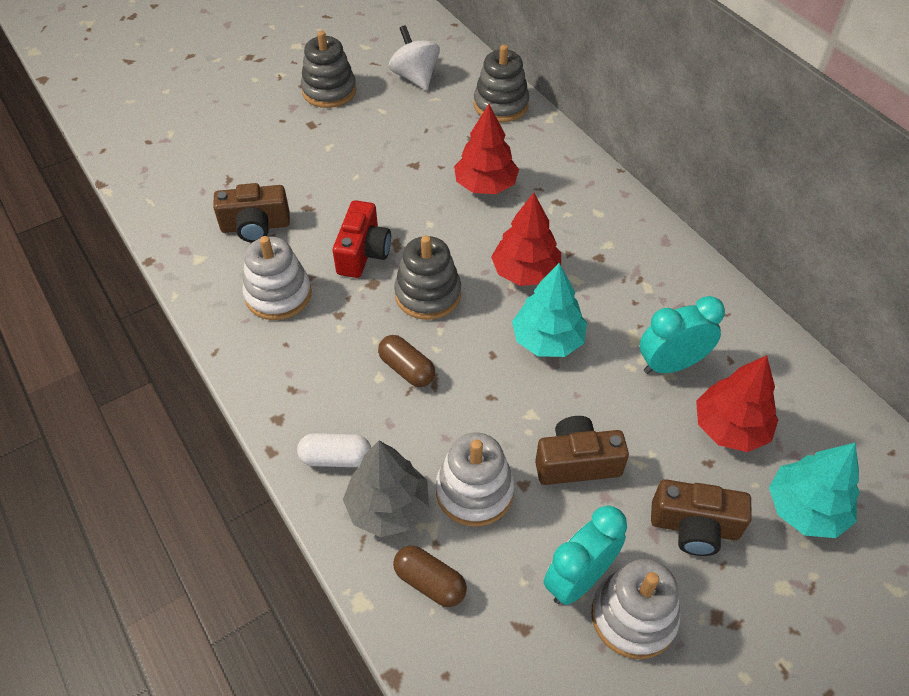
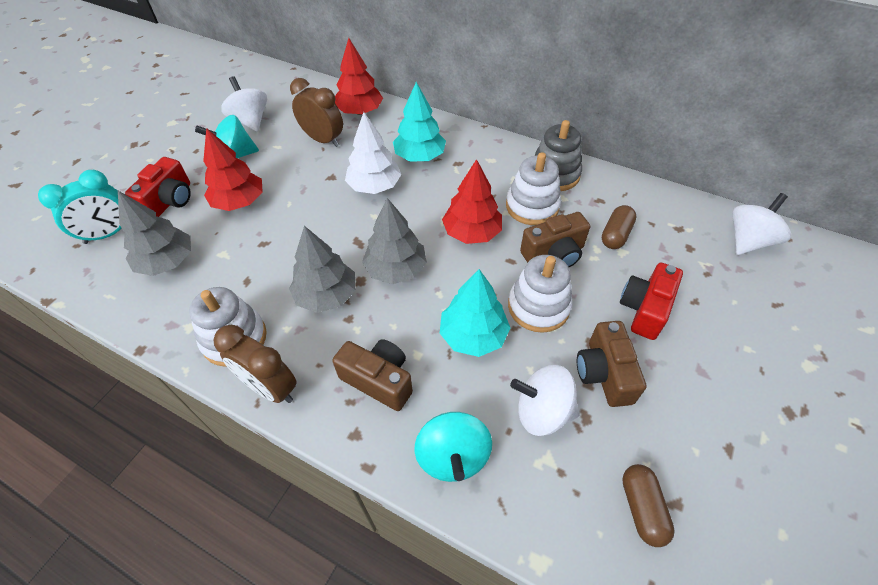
brown clock: none = 0 -> [214,325,297,403] [290,78,343,147] = 2
grey stacking toy: [301,31,356,108] [394,236,461,320] [474,45,529,122] = 3 -> [534,120,582,191] = 1
grey tree: [343,441,429,537] = 1 -> [118,191,191,276] [289,226,356,313] [362,198,427,284] = 3
red camera: [333,200,391,278] = 1 -> [125,157,191,217] [620,263,683,340] = 2
turquoise clock: [544,505,627,605] [640,296,725,374] = 2 -> [38,170,121,244] = 1
turquoise spinning top: none = 0 -> [195,115,259,158] [415,412,492,482] = 2
white capsule: [297,433,371,467] = 1 -> none = 0
white spinning top: [389,25,440,91] = 1 -> [221,76,267,132] [510,365,579,436] [732,193,791,255] = 3
white tree: none = 0 -> [345,112,401,194] = 1

